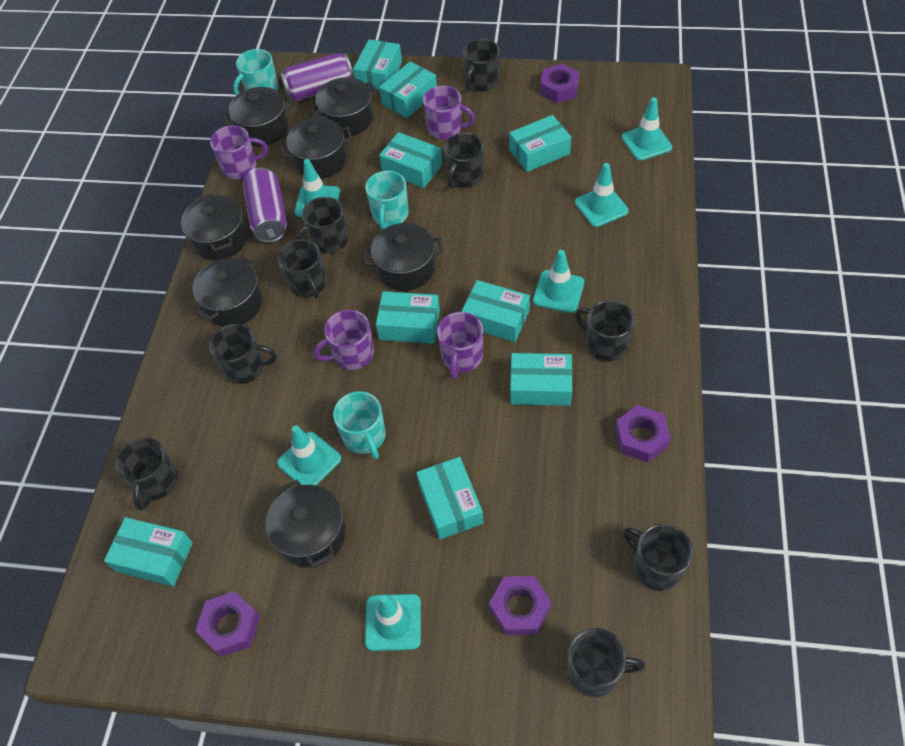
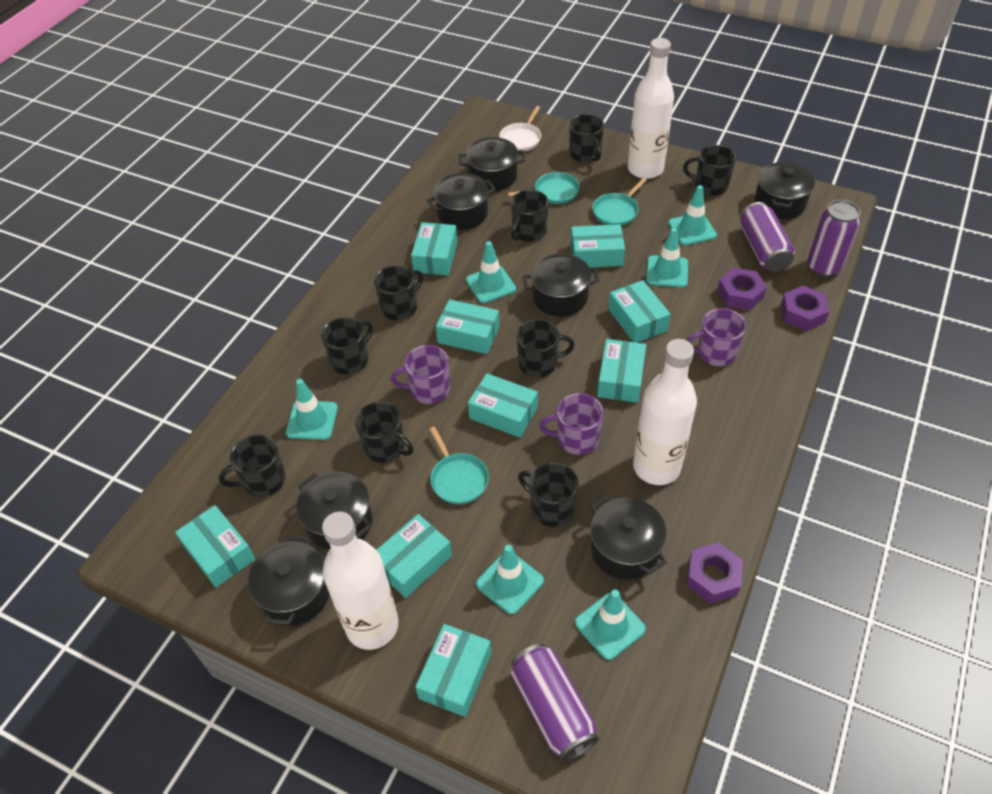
purple can: [243,168,287,243] [280,53,354,101] = 2 -> [511,644,599,762] [740,202,795,272] [807,200,860,277] = 3
purple mug: [210,125,268,179] [313,310,374,370] [423,86,475,139] [437,312,483,379] = 4 -> [391,345,450,404] [539,393,604,455] [687,308,746,366] = 3
purple nut: [195,591,260,657] [489,576,551,635] [540,64,579,103] [615,405,671,463] = 4 -> [686,543,743,604] [717,268,767,310] [781,286,829,331] = 3
turquoise mug: [233,49,279,95] [333,391,386,459] [365,171,409,230] = 3 -> none = 0
turquoise pan: none = 0 -> [429,427,489,504] [508,172,580,204] [592,178,647,226] = 3
white bottle: none = 0 -> [322,512,399,650] [628,38,674,179] [633,339,697,485] = 3
white pan: none = 0 -> [499,106,541,151] = 1

